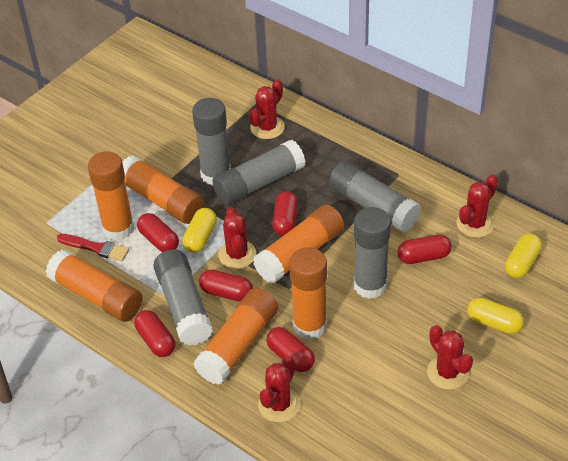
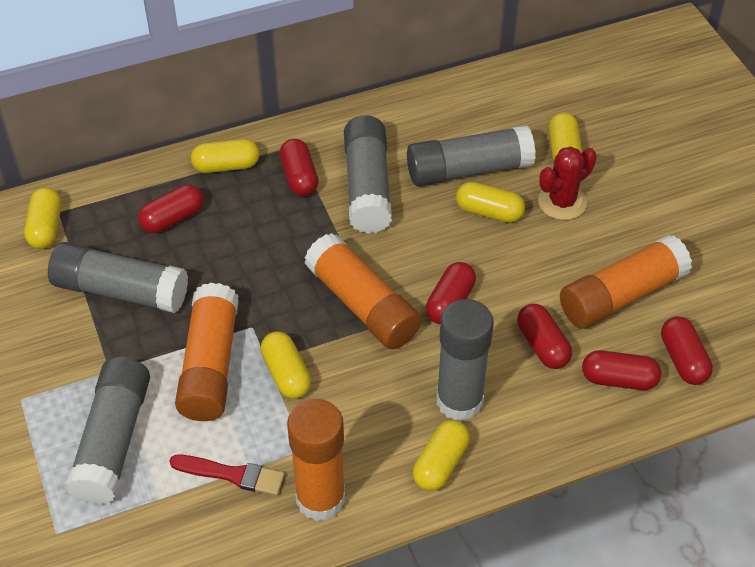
orange glue stick: [46,250,142,322] [88,151,134,241] [122,155,204,224] [193,288,278,385] [253,204,344,284] [289,247,327,340] = 6 -> [175,283,239,421] [287,399,345,521] [304,233,421,349] [560,235,692,329] = 4
red cactus: [218,207,256,269] [249,79,285,139] [258,356,300,422] [427,325,473,390] [457,175,498,238] = 5 -> [538,146,597,220] = 1
yellow capsule: [182,208,217,253] [467,298,524,334] [505,233,542,278] = 3 -> [24,187,61,249] [191,139,259,173] [261,332,311,399] [413,420,470,491] [456,182,525,223] [549,112,582,160] = 6

